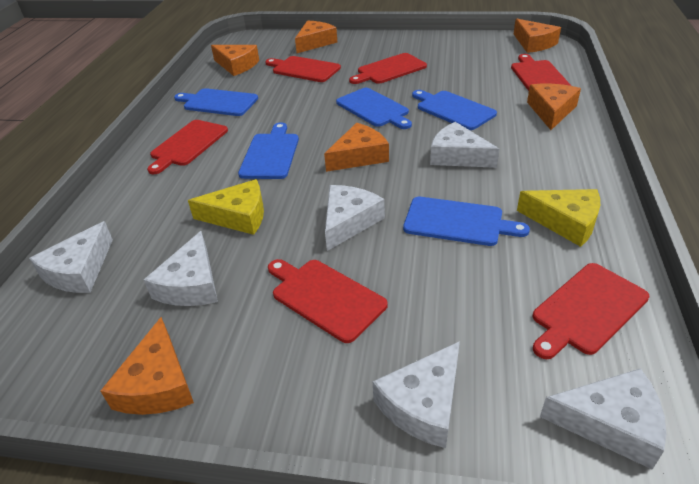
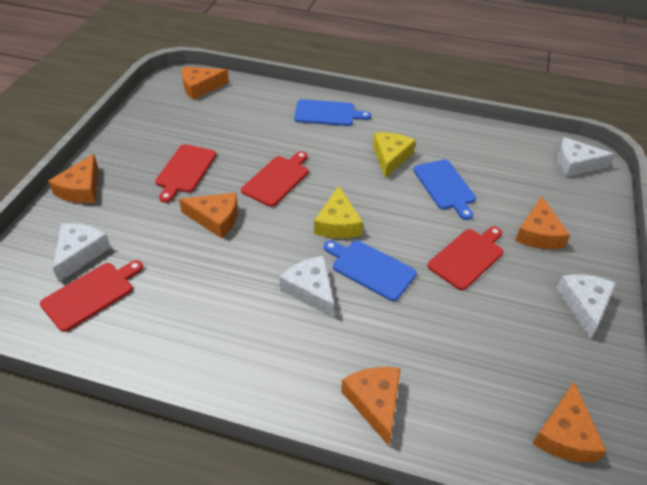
blue cutting board: [174,88,258,116] [238,122,299,179] [336,88,412,129] [403,197,530,246] [412,90,497,130] = 5 -> [294,99,371,126] [324,240,417,301] [413,160,476,220] = 3
red cutting board: [147,120,228,174] [265,56,341,82] [268,259,388,343] [349,53,427,84] [511,54,571,91] [533,263,650,359] = 6 -> [40,260,143,332] [155,144,217,203] [241,151,308,207] [427,226,503,290] = 4
white cheese: [29,221,113,293] [144,231,218,306] [325,185,385,251] [373,341,460,448] [430,122,499,168] [540,368,666,470] = 6 -> [53,223,111,282] [280,256,334,317] [556,274,616,338] [557,137,615,177] = 4

